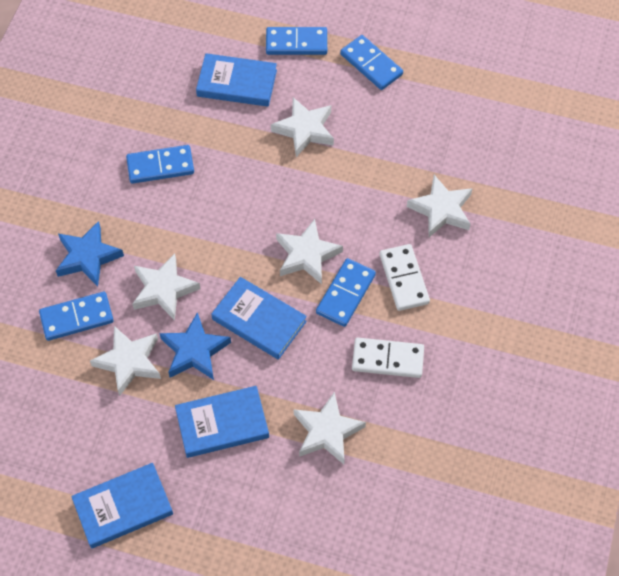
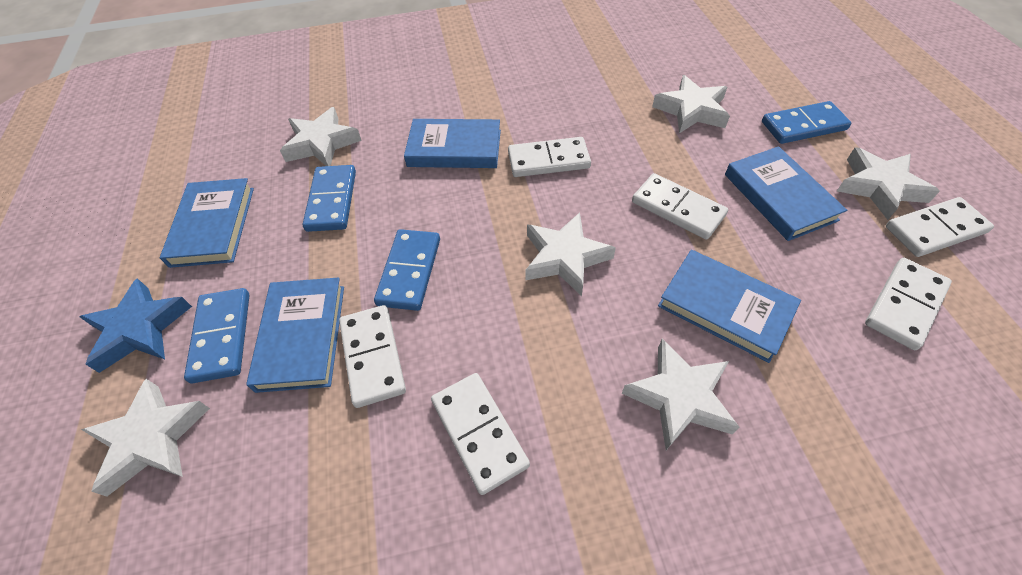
blue book: [71,463,173,548] [175,386,269,458] [196,53,277,107] [211,277,307,360] = 4 -> [160,178,254,268] [246,277,344,393] [404,119,501,168] [658,250,801,363] [725,146,847,241] = 5
blue domino: [39,292,114,341] [126,145,194,184] [266,27,327,55] [316,258,376,327] [340,35,403,90] = 5 -> [184,288,249,383] [303,165,356,232] [374,229,440,311] [762,101,851,144] = 4
blue star: [56,221,124,287] [160,312,231,380] = 2 -> [79,278,192,373] = 1
white domino: [352,338,424,378] [380,244,430,311] = 2 -> [339,305,406,408] [431,373,530,495] [508,137,591,177] [632,173,728,239] [865,258,952,350] [886,197,994,257] = 6

